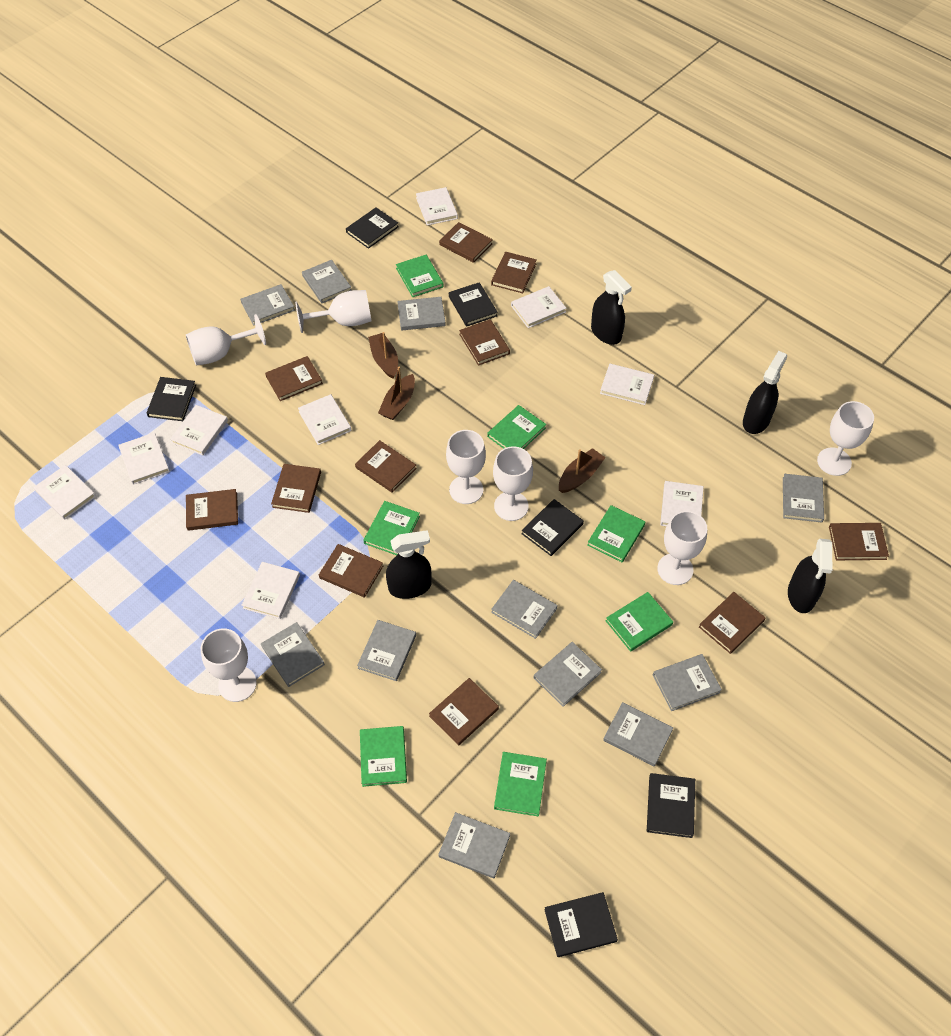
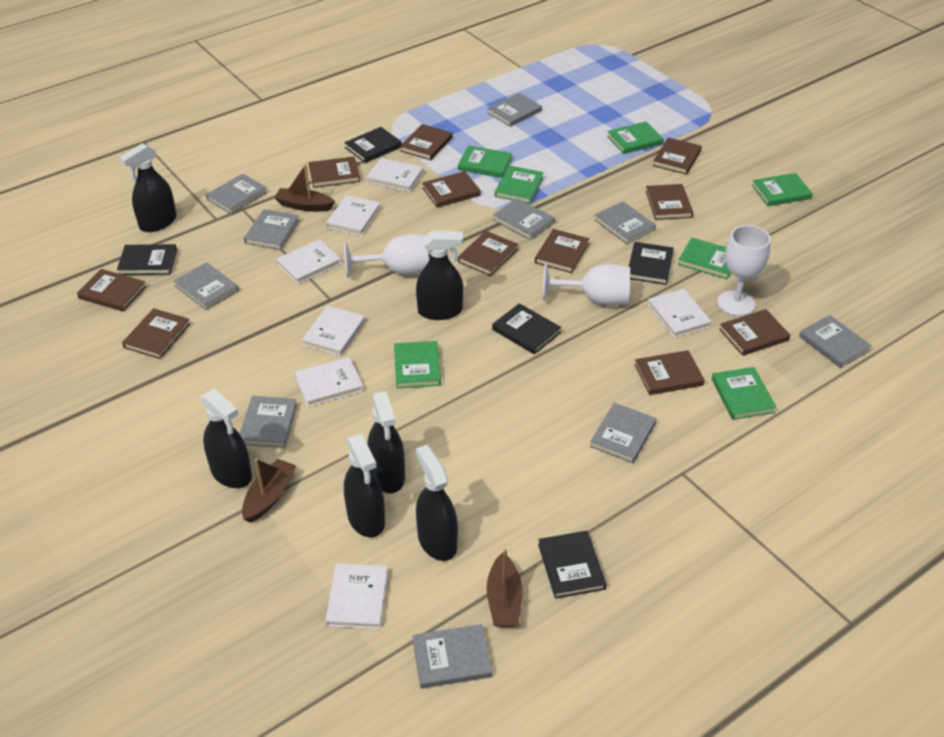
black book: [147,377,196,421] [346,207,399,249] [449,282,497,327] [521,499,584,556] [544,892,618,957] [647,773,695,838] = 6 -> [117,244,177,275] [344,127,402,163] [492,303,561,354] [538,531,607,599] [629,242,674,285] = 5
black spray bottle: [386,530,432,599] [591,270,632,345] [743,351,787,434] [788,539,832,613] = 4 -> [119,143,176,232] [200,388,252,488] [344,434,385,537] [367,391,405,493] [416,231,463,320] [416,445,458,561] = 6
grey book: [240,284,295,326] [261,622,325,687] [302,260,352,303] [357,620,416,681] [397,297,446,331] [438,812,510,878] [491,580,558,639] [533,642,602,707] [603,702,673,767] [653,654,722,711] [783,474,824,523] = 11 -> [174,262,239,310] [206,174,268,214] [240,396,297,448] [244,209,300,250] [412,624,492,689] [488,93,542,127] [493,198,555,240] [590,403,656,463] [594,201,656,244] [799,315,872,368] = 10
white book: [34,465,96,520] [119,432,170,485] [170,405,228,455] [242,562,300,619] [298,394,351,445] [416,187,458,225] [511,286,566,328] [600,364,654,405] [660,481,704,526] = 9 -> [276,239,341,284] [295,357,363,407] [302,306,365,356] [325,563,388,629] [326,195,381,236] [366,158,424,192] [648,289,712,338] = 7
white goblet: [186,314,266,366] [201,628,257,702] [295,290,371,333] [446,430,486,504] [493,446,533,521] [657,511,707,585] [817,401,874,476] = 7 -> [344,234,429,278] [543,263,630,306] [718,225,771,316] = 3

